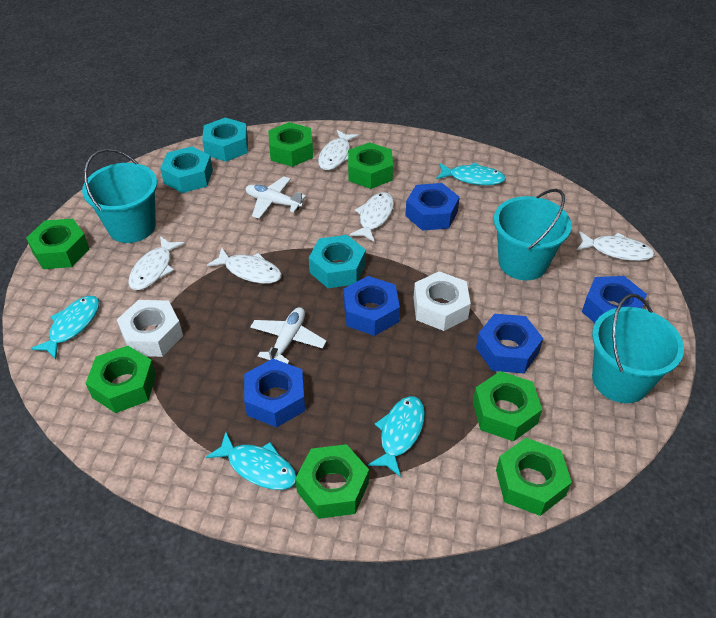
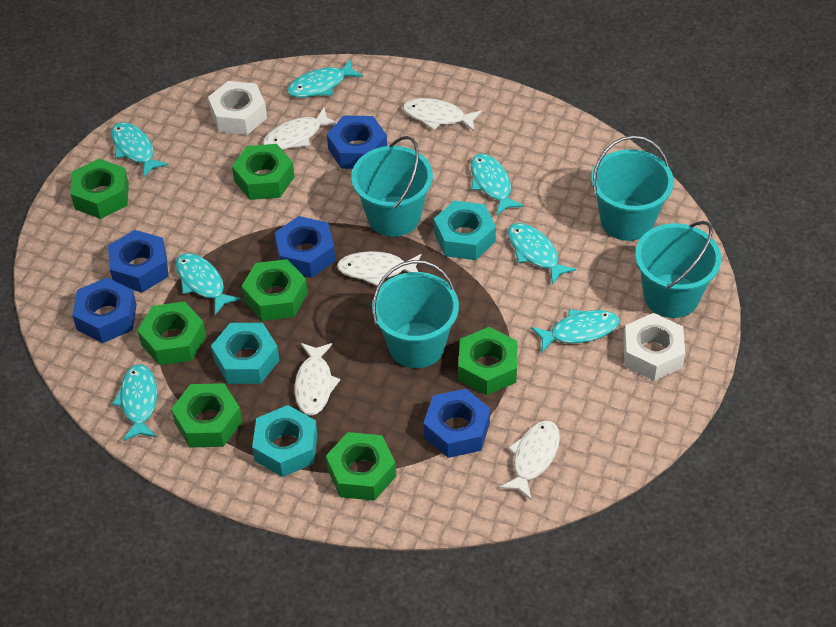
turquoise bucket: [82,149,157,243] [494,189,572,280] [592,294,684,403] = 3 -> [351,136,433,237] [372,260,459,368] [591,136,674,241] [635,221,721,318] = 4
turquoise fish: [30,296,100,359] [206,432,296,490] [368,396,425,477] [436,162,506,185] = 4 -> [111,122,168,178] [112,364,157,441] [175,253,241,315] [287,59,363,98] [471,154,524,216] [508,223,577,285] [531,309,619,352] = 7
white plane: [245,176,306,219] [250,307,326,364] = 2 -> none = 0

